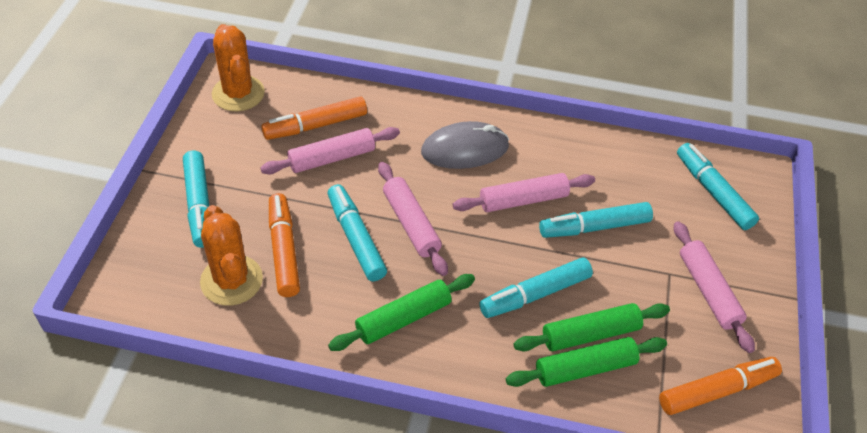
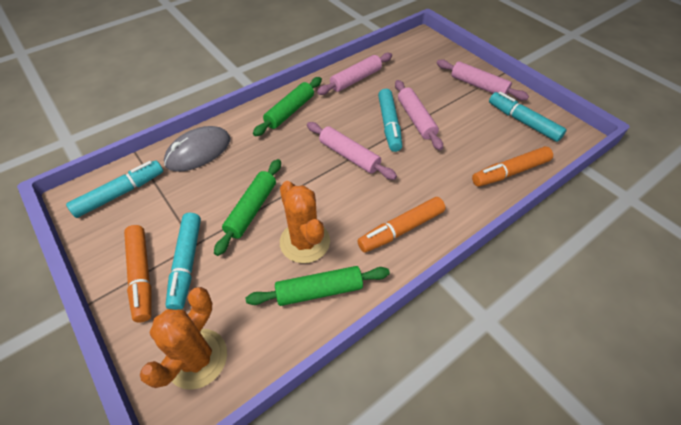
turquoise marker: [183,151,209,248] [328,184,387,281] [479,258,593,318] [539,202,653,238] [677,143,759,230] = 5 -> [66,160,163,218] [166,213,201,310] [378,89,402,152] [489,92,567,142] = 4

